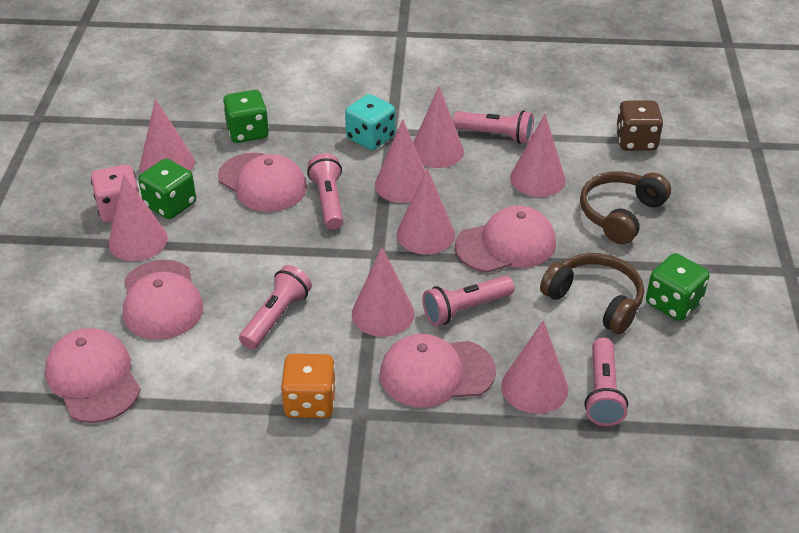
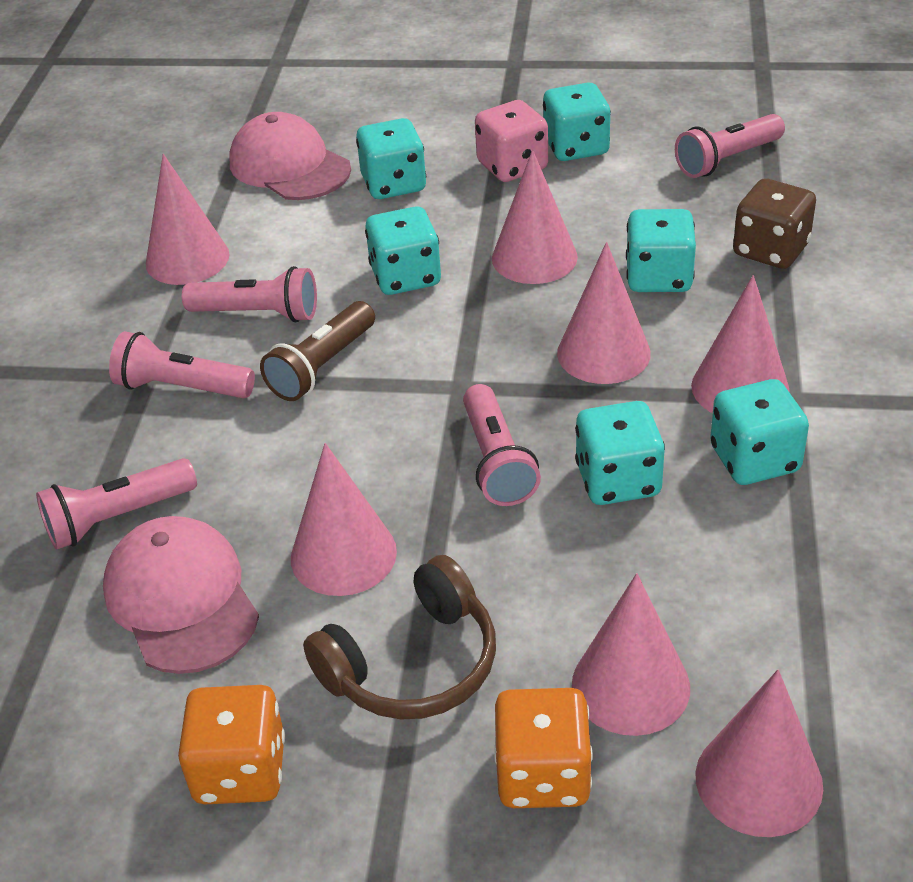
brown flashlight: none = 0 -> [260,301,375,401] = 1
brown headphones: [540,253,644,334] [580,171,671,245] = 2 -> [303,555,496,720] = 1
green dice: [138,159,196,219] [223,90,269,143] [646,253,709,321] = 3 -> none = 0
orange dice: [281,354,336,418] = 1 -> [178,685,285,804] [494,688,593,808] = 2
pink cap: [45,328,141,423] [123,260,203,340] [218,153,307,212] [380,334,496,407] [455,206,556,273] = 5 -> [103,516,259,674] [229,112,351,200] = 2
pink cone: [108,175,168,261] [140,99,195,173] [352,247,414,337] [375,119,425,203] [397,168,455,254] [413,87,464,168] [501,320,568,414] [510,114,566,197] = 8 -> [146,154,230,285] [291,443,397,596] [492,150,578,284] [557,242,651,384] [572,573,690,736] [691,275,790,413] [696,670,823,837] = 7
turquoise dice: [345,94,395,150] = 1 -> [356,118,426,199] [365,206,441,295] [543,82,611,161] [575,401,665,505] [626,209,696,292] [710,379,809,485] = 6

